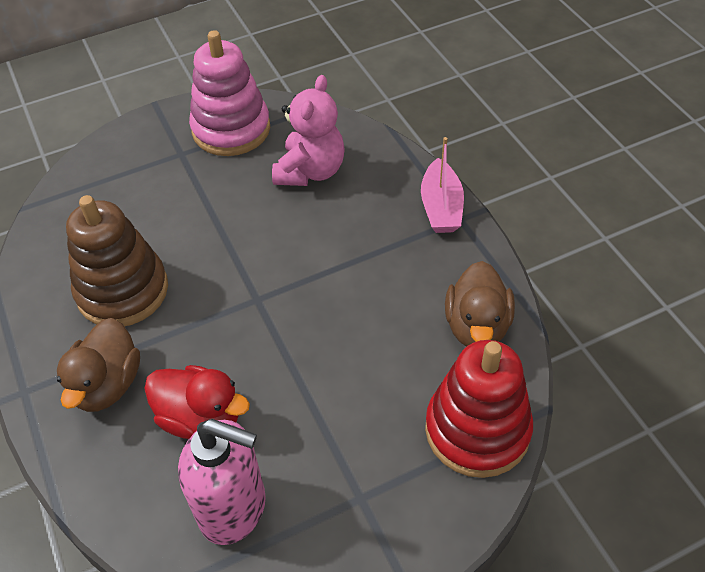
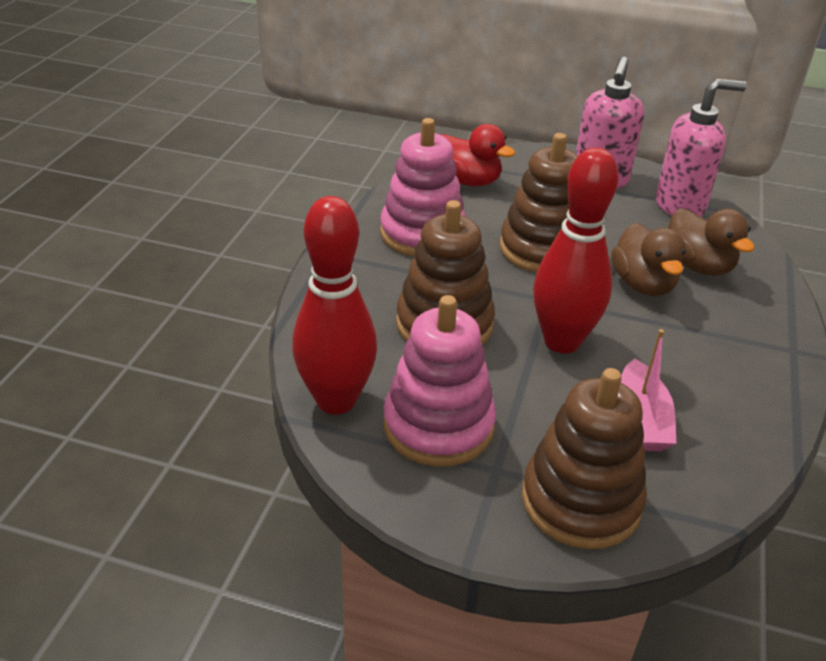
brown stacking toy: [66,195,168,326] = 1 -> [396,200,495,345] [500,133,578,273] [522,368,647,549] = 3
pink soap dispenser: [178,419,266,545] = 1 -> [576,57,644,189] [656,79,747,217] = 2
pink stacking toy: [189,30,270,156] = 1 -> [380,118,466,257] [384,295,496,467] = 2
pink teddy bear: [272,75,345,186] = 1 -> none = 0
red bowling pin: none = 0 -> [292,196,377,415] [533,147,619,353] = 2
red stacking toy: [425,340,533,478] = 1 -> none = 0

